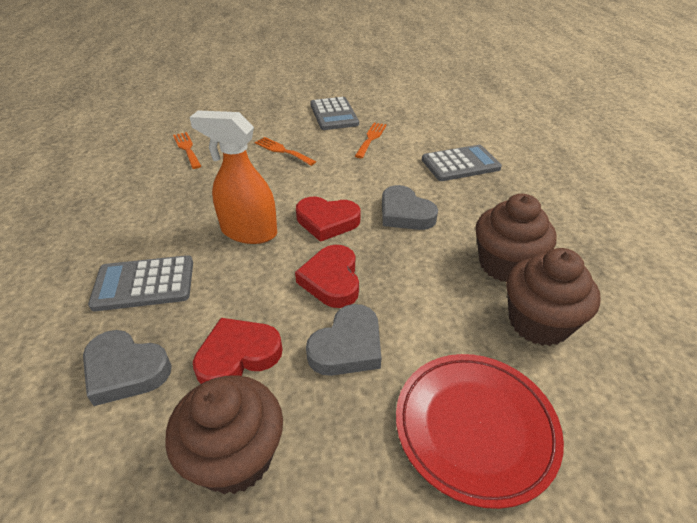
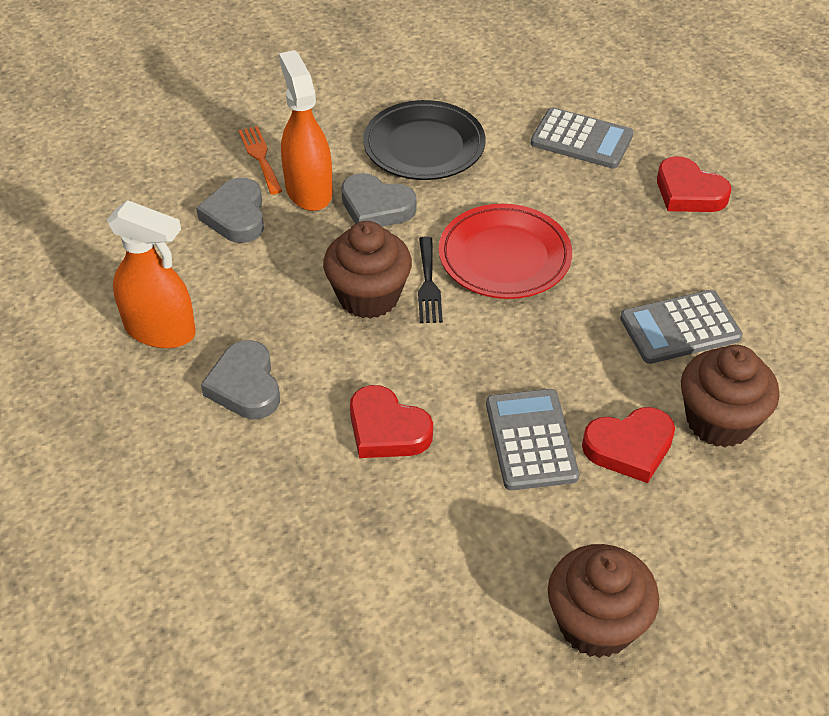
black fork: none = 0 -> [418,237,443,323] = 1
black plate: none = 0 -> [363,100,485,180] = 1
orange fork: [173,132,201,169] [255,137,316,166] [355,123,387,158] = 3 -> [239,126,282,195] = 1
orange spray bottle: [190,110,277,244] = 1 -> [107,200,196,348] [279,50,333,211] = 2

